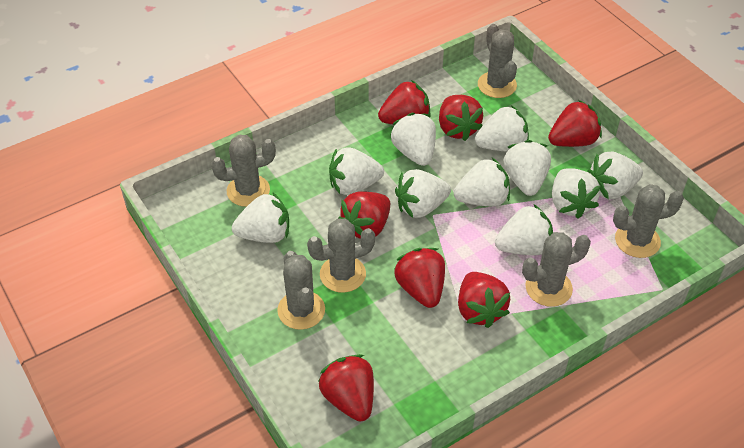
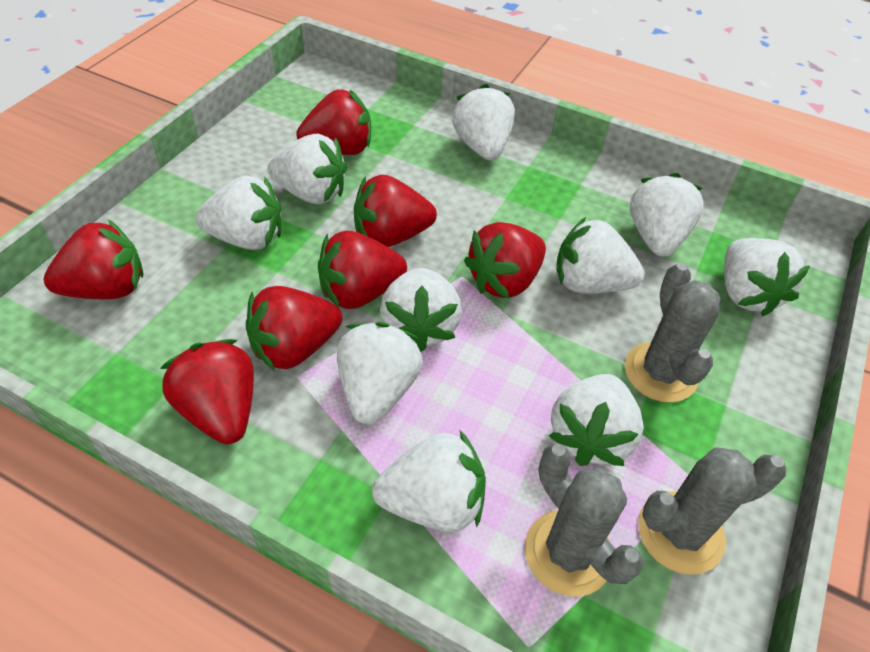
grey cactus: [211,135,276,207] [277,251,325,330] [307,218,375,293] [478,24,517,98] [522,232,591,307] [613,184,684,258] = 6 -> [525,444,644,597] [624,263,720,403] [638,447,786,575] = 3

